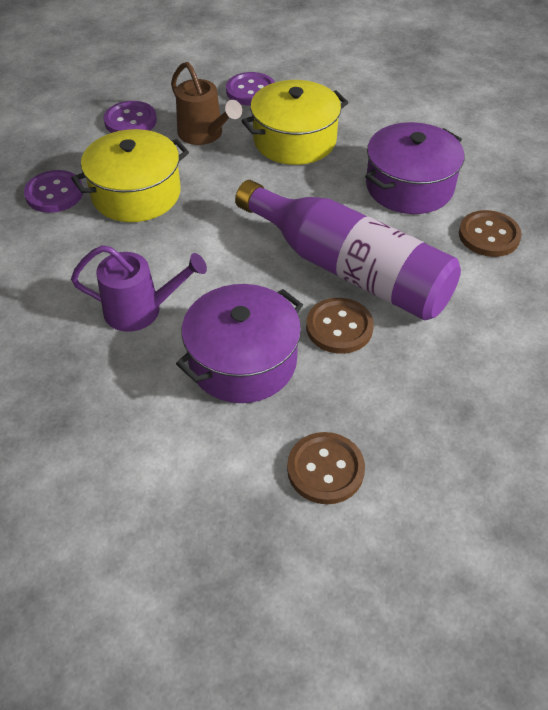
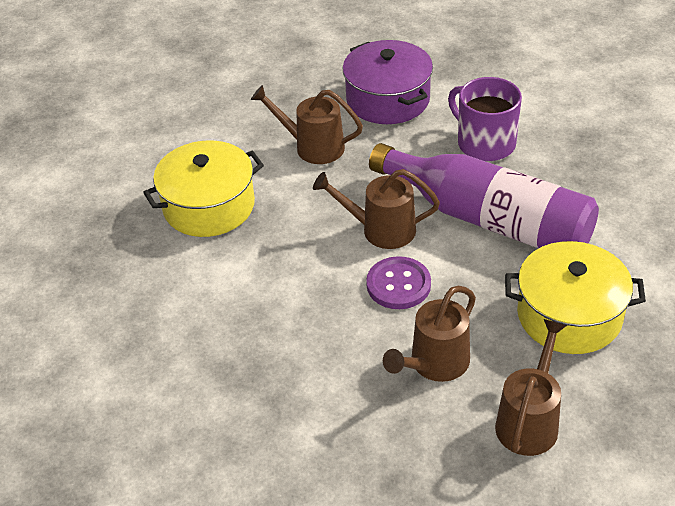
brown button: [287,432,365,504] [306,298,374,354] [459,210,522,257] = 3 -> none = 0
brown watering can: [171,62,242,145] = 1 -> [251,85,363,164] [313,169,440,249] [383,286,476,382] [495,319,567,456] = 4
purple button: [24,170,83,213] [104,101,157,133] [226,72,275,106] = 3 -> [366,256,431,309] = 1
purple mug: none = 0 -> [448,77,522,161] = 1
purple pot: [176,284,303,403] [365,122,464,214] = 2 -> [343,40,433,124] = 1
purple watering can: [71,245,207,332] = 1 -> none = 0

